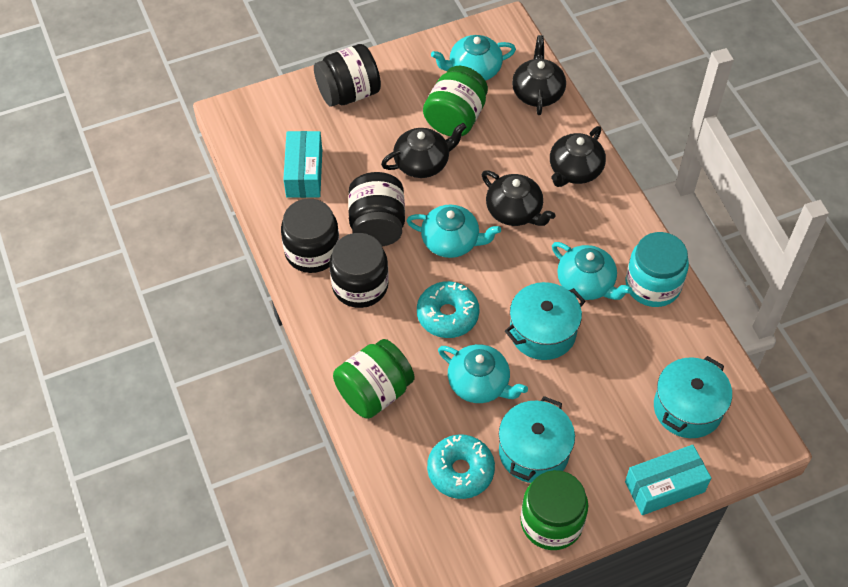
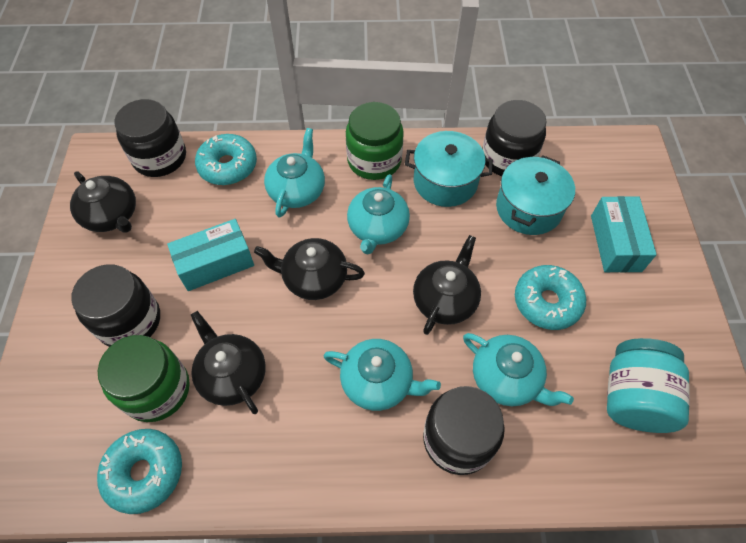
green jar: [333,339,415,419] [423,66,488,136] [520,470,588,550] = 3 -> [98,335,190,422] [346,102,404,180] = 2
turquoise donut: [417,281,480,338] [427,434,495,499] = 2 -> [97,429,182,514] [195,134,257,185] [515,265,586,330] = 3
turquoise pot: [499,396,575,483] [505,282,586,360] [654,356,732,438] = 3 -> [405,131,493,207] [496,156,575,235] = 2

